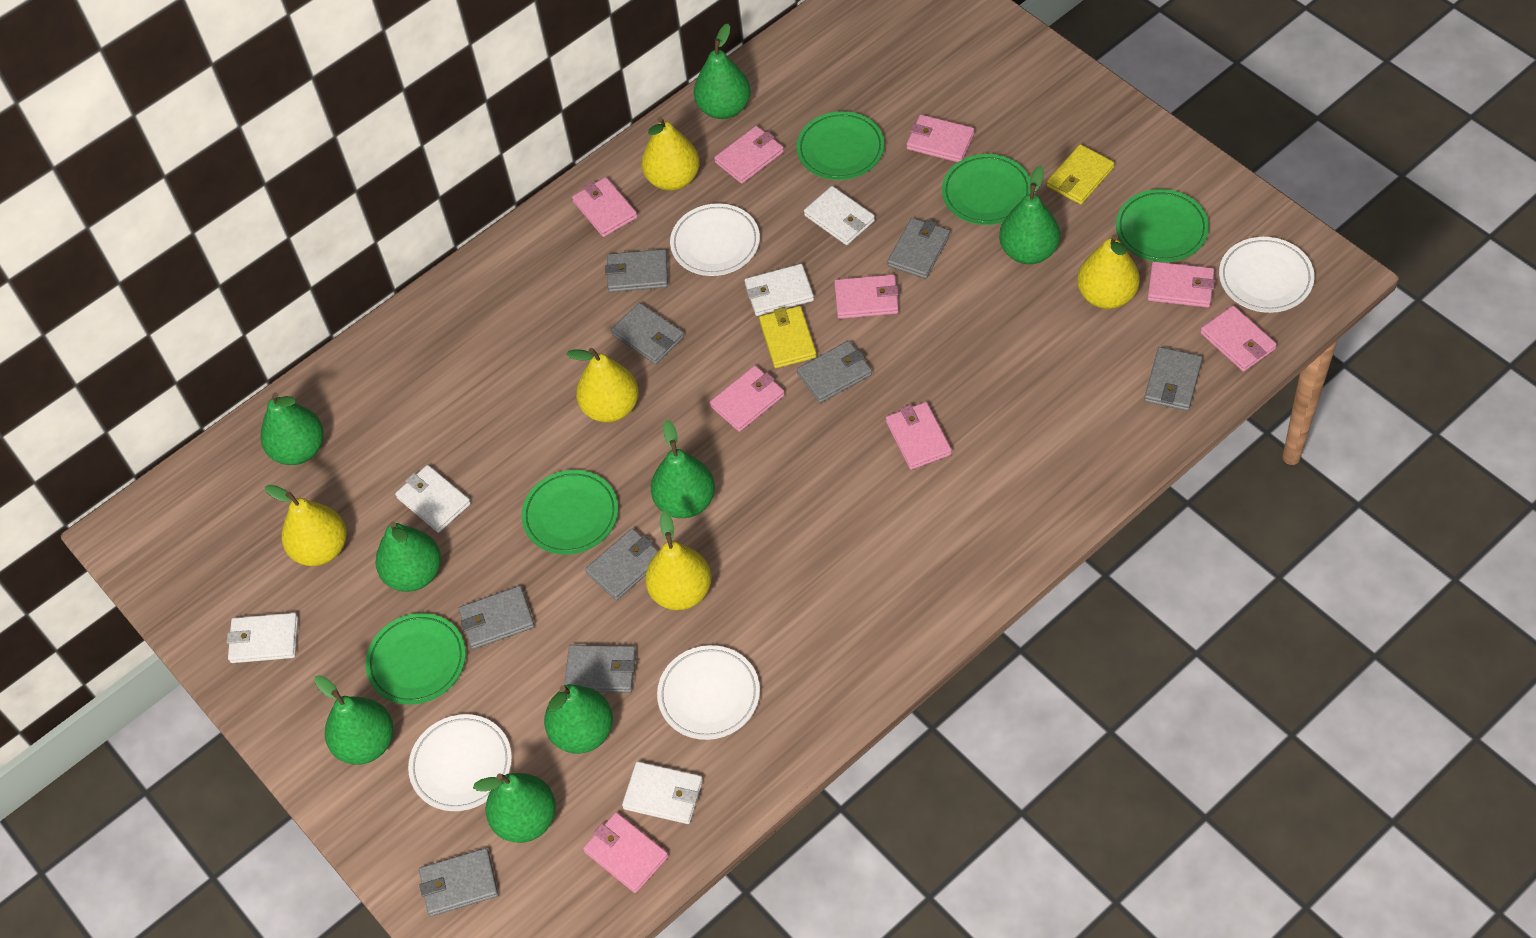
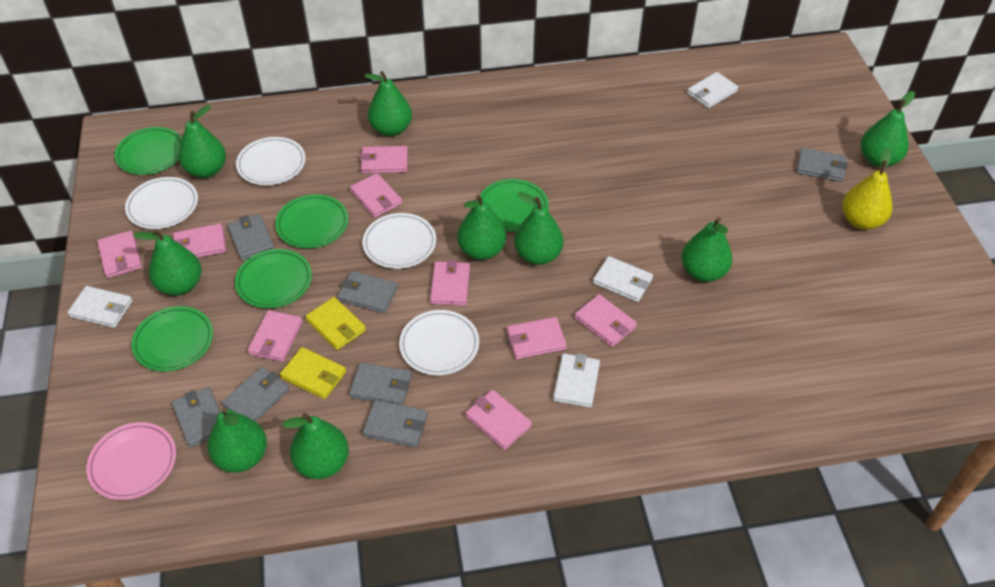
green pear: [261,392,324,465] [314,675,393,765] [375,521,441,592] [473,773,556,843] [544,684,613,754] [651,420,715,518] [694,24,751,119] [999,165,1060,264] = 8 -> [133,229,202,295] [179,105,226,178] [207,407,267,473] [282,413,349,479] [364,71,412,136] [457,195,506,260] [514,192,564,265] [681,217,732,282] [861,91,915,167] = 9
grey wallet: [419,848,498,916] [459,586,535,649] [564,645,636,693] [585,528,658,600] [605,249,668,292] [611,303,684,364] [797,341,872,403] [887,218,950,279] [1144,347,1203,411] = 9 -> [172,387,220,448] [222,367,289,422] [228,214,275,261] [337,271,398,314] [349,363,412,405] [363,400,428,448] [796,147,848,182] = 7
pink plate: none = 0 -> [86,422,176,500] = 1
white wallet: [227,613,298,663] [395,465,471,533] [622,762,703,824] [745,264,814,316] [804,186,875,245] = 5 -> [67,286,133,328] [553,353,600,408] [593,256,653,302] [687,72,738,108] = 4
yellow pear: [265,485,347,566] [566,348,639,423] [641,116,700,191] [645,511,711,610] [1077,234,1140,309] = 5 -> [842,148,893,230] = 1

